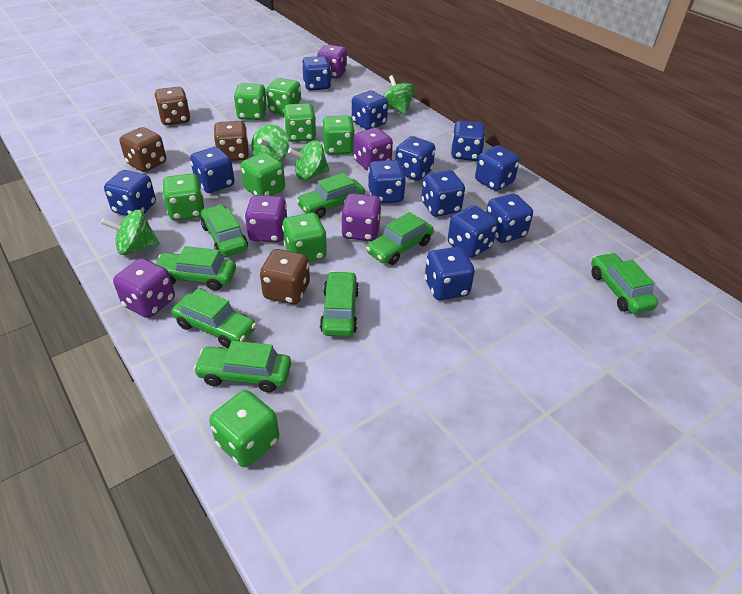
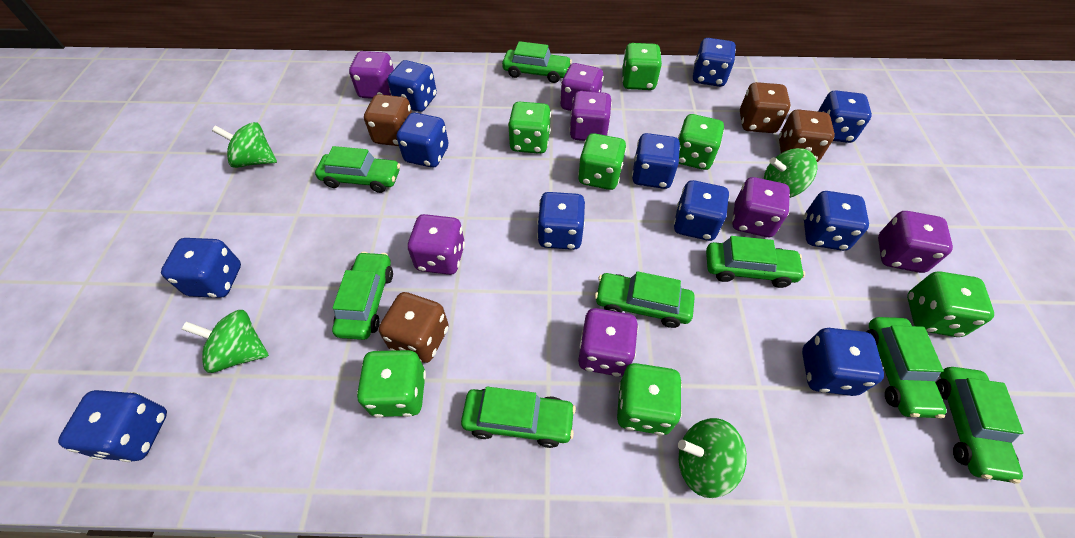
blue dice: [104,170,156,216] [190,147,235,193] [302,56,331,90] [352,91,388,130] [368,160,406,203] [395,136,435,181] [421,170,465,217] [424,247,475,300] [448,205,498,258] [451,121,485,161] [475,146,520,191] [486,194,533,243] = 12 -> [58,390,167,462] [161,238,241,298] [388,60,437,112] [397,113,449,168] [537,192,585,250] [632,133,680,189] [674,180,729,241] [693,38,736,87] [802,328,884,396] [804,191,869,251] [818,91,872,143] = 11
green dice: [162,173,204,221] [209,390,279,467] [234,83,267,120] [241,152,285,196] [266,78,301,115] [282,213,327,262] [284,103,316,142] [322,115,355,155] = 8 -> [357,350,426,418] [508,102,551,154] [578,133,627,190] [617,363,682,436] [622,43,662,90] [678,114,724,170] [907,271,994,337] = 7
purple dice: [113,258,175,318] [245,195,287,242] [317,45,347,79] [341,193,381,241] [353,128,393,170] = 5 -> [349,51,394,99] [408,214,465,275] [560,63,604,111] [569,91,612,141] [578,308,638,377] [732,177,790,237] [878,211,953,273] = 7

